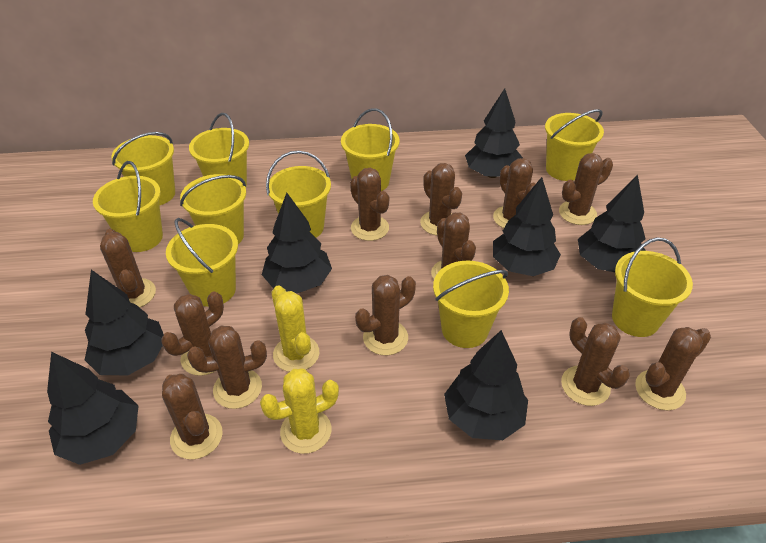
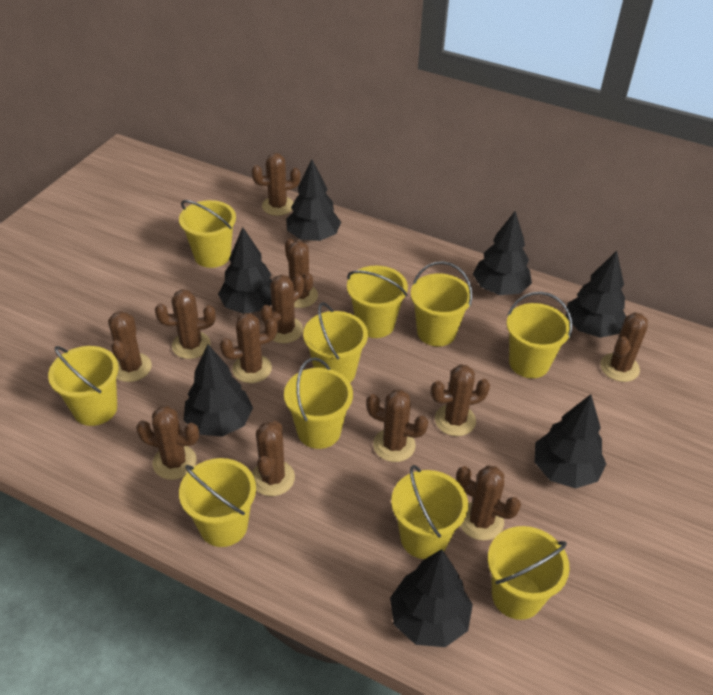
yellow cactus: [260,369,339,454] [272,286,319,372] = 2 -> none = 0

